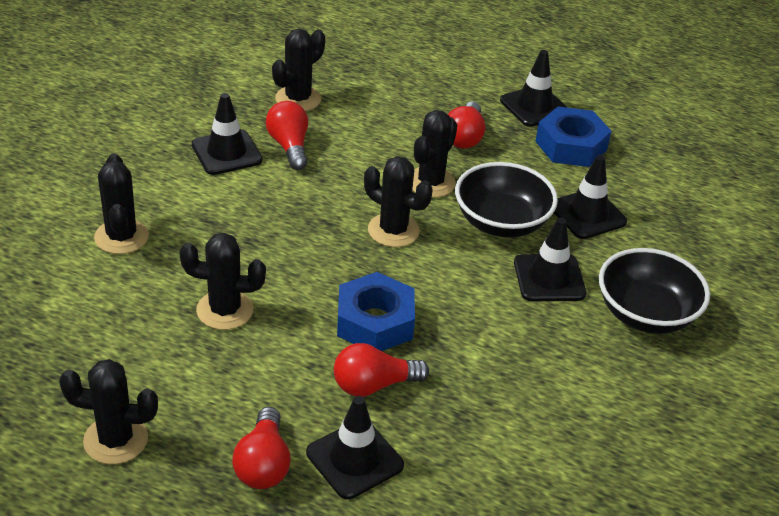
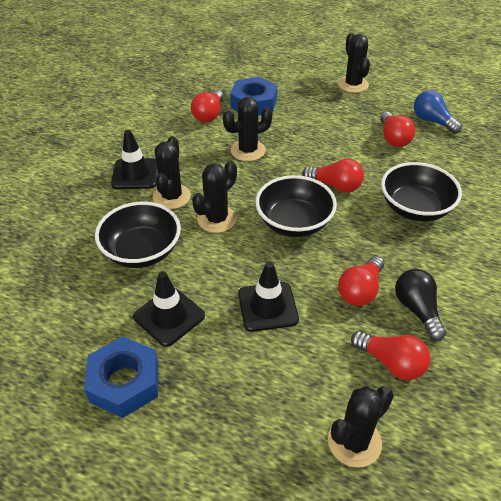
black bowl: [455,162,558,238] [599,248,710,334] = 2 -> [95,202,181,268] [255,175,337,237] [381,162,462,221] = 3
black cactus: [59,359,158,464] [94,153,149,254] [179,233,266,330] [272,29,325,111] [364,156,433,247] [412,110,457,198] = 6 -> [153,136,191,209] [192,161,237,233] [223,97,272,161] [328,386,394,468] [338,33,370,93] = 5
black light bulb: none = 0 -> [395,269,446,341] = 1
black traffic cone: [192,93,263,175] [306,396,404,499] [500,50,568,127] [514,218,586,301] [554,155,627,239] = 5 -> [111,130,158,189] [133,271,205,347] [238,262,299,332] = 3
blue light bulb: none = 0 -> [414,90,462,134] = 1
red light bulb: [232,407,291,489] [266,101,308,170] [334,343,429,397] [448,101,485,149] = 4 -> [191,90,223,122] [302,159,364,192] [338,256,384,306] [351,331,430,380] [380,112,415,147] = 5

